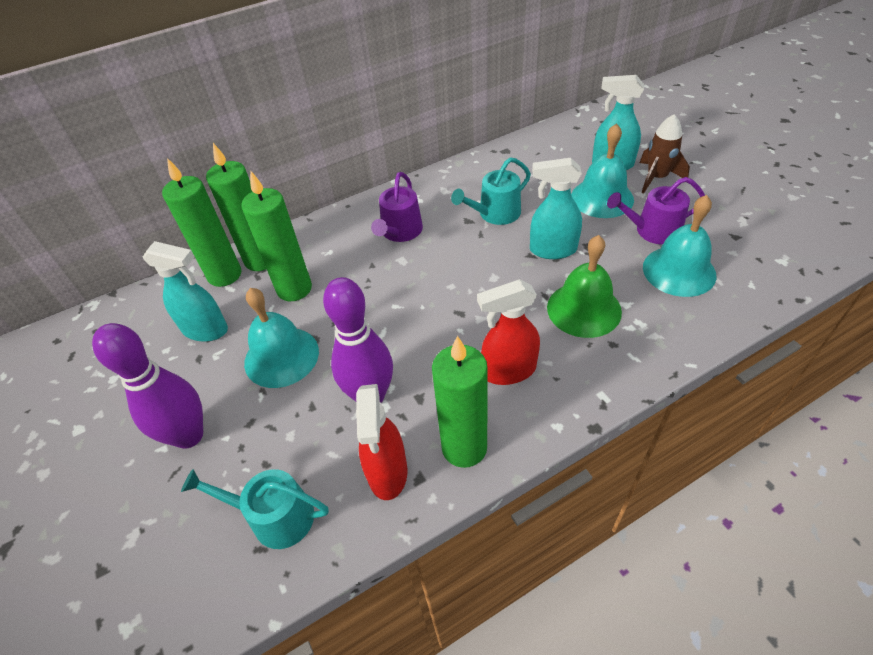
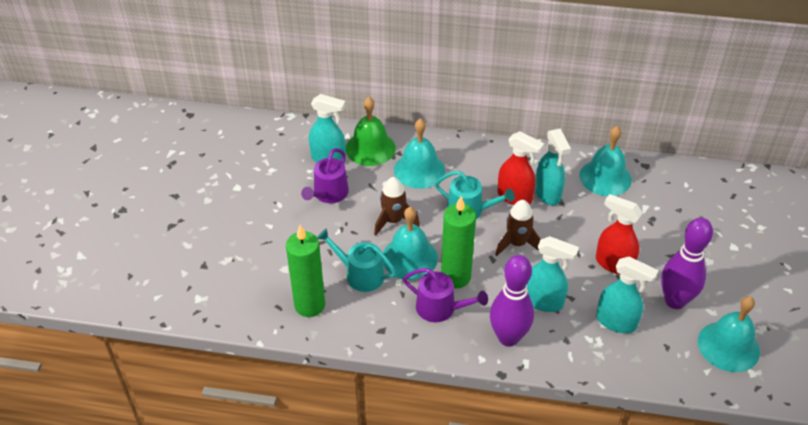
brown rocket: [640,114,690,194] = 1 -> [374,177,420,236] [495,200,541,256] = 2
green candle: [162,158,241,287] [206,143,266,271] [242,171,312,301] [432,336,488,468] = 4 -> [286,225,325,317] [441,196,476,288] = 2
turquoise bell: [244,288,319,388] [571,123,634,218] [643,195,716,297] = 3 -> [382,207,438,280] [394,118,445,189] [579,126,632,196] [698,296,760,372] = 4
turquoise spray bottle: [143,241,228,342] [530,158,582,259] [592,75,644,170] = 3 -> [309,94,346,162] [527,236,579,312] [535,129,571,205] [596,257,658,333] = 4

